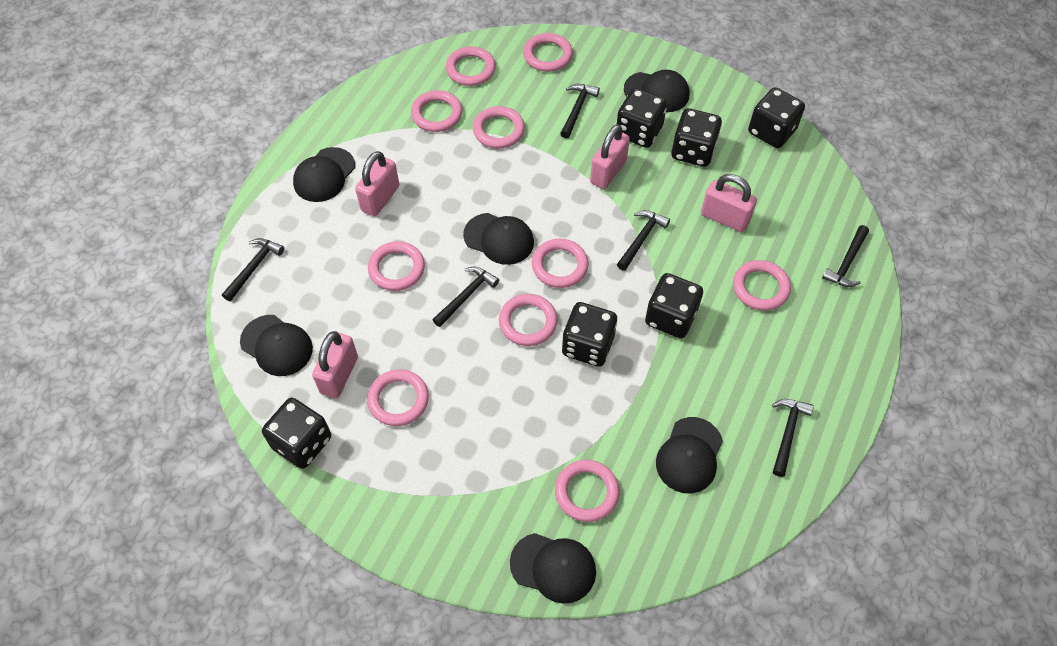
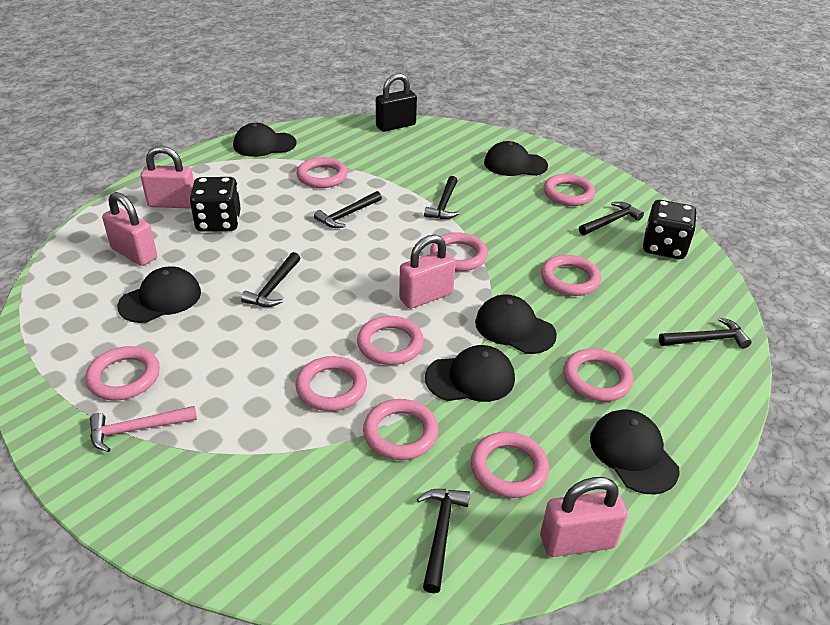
black dice: [262,398,331,469] [562,302,617,367] [617,88,667,148] [645,273,703,338] [671,108,722,167] [748,87,805,148] = 6 -> [190,177,241,232] [643,200,697,259] = 2
black padlock: none = 0 -> [376,73,417,132] = 1
pink hammer: none = 0 -> [90,406,197,452] = 1

